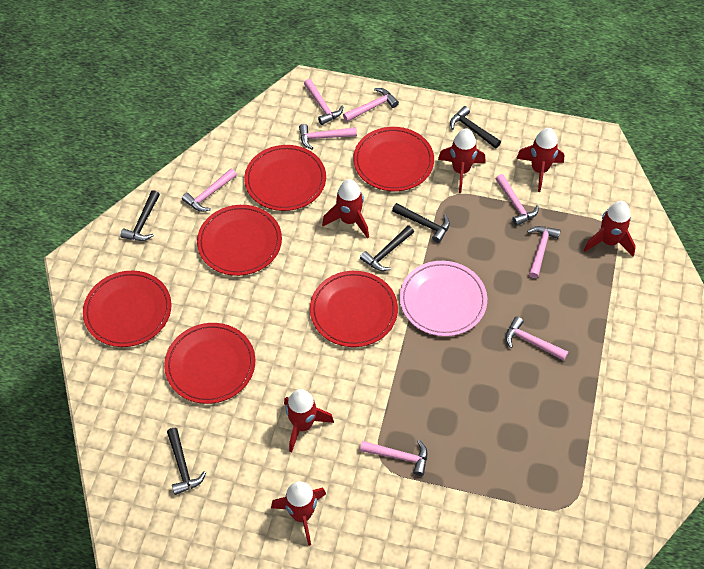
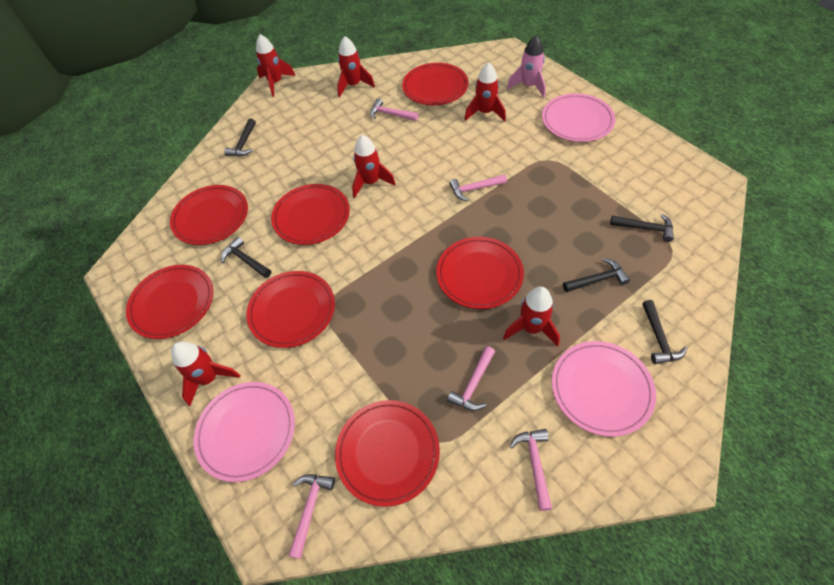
pink hammer: [182,169,237,212] [299,124,357,149] [304,79,343,125] [343,88,399,122] [360,440,427,476] [496,174,539,226] [506,316,568,361] [527,226,561,278] = 8 -> [288,474,335,559] [370,98,418,121] [447,346,495,411] [449,174,507,201] [510,429,552,511] = 5
pink plate: [400,261,487,336] = 1 -> [194,382,295,482] [542,93,615,142] [552,341,656,437] = 3
pink rocket: none = 0 -> [507,35,546,98] = 1
red plate: [83,271,171,347] [164,323,255,404] [197,205,282,276] [244,145,326,211] [310,271,398,347] [353,127,434,191] = 6 -> [126,265,213,339] [170,185,248,245] [246,271,335,348] [271,184,350,245] [335,400,440,507] [402,63,469,105] [436,237,524,309] = 7

